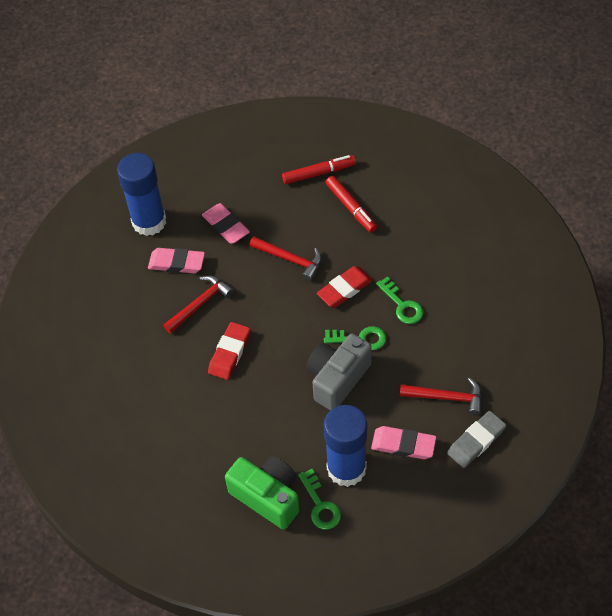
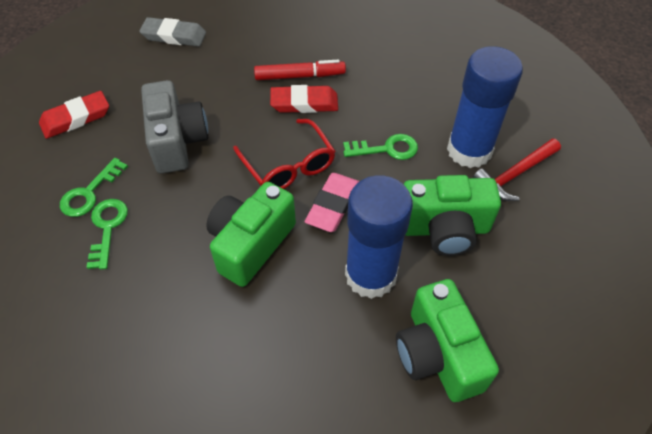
green camera: [225,456,300,530] = 1 -> [206,182,296,287] [396,279,499,402] [404,175,501,256] = 3
pink eraser: [148,248,205,273] [202,203,250,244] [371,426,436,459] = 3 -> [305,173,360,232] = 1
red glasses: none = 0 -> [233,119,335,189] = 1
red hammer: [163,276,234,334] [249,237,322,281] [400,377,482,415] = 3 -> [473,138,561,201] = 1
red marker: [282,155,356,184] [325,176,377,233] = 2 -> [254,60,346,80] = 1

